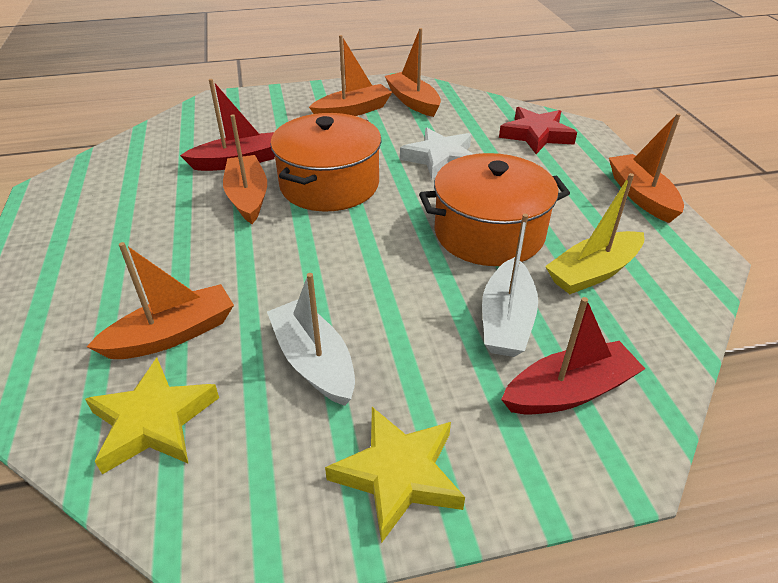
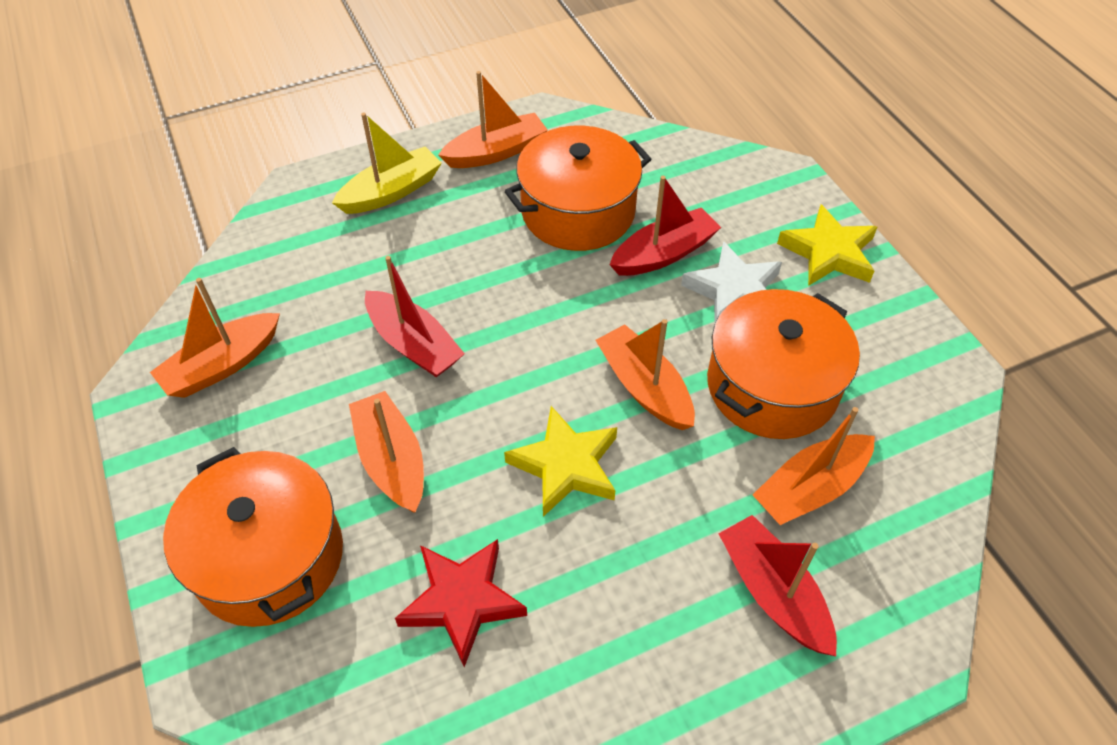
orange pot: [270,113,382,212] [419,153,570,266] = 2 -> [163,447,343,627] [505,126,651,251] [707,289,860,439] = 3
red boat: [180,79,275,171] [501,297,645,414] = 2 -> [365,256,465,377] [610,176,721,276] [719,515,837,656] = 3
white boat: [267,273,355,406] [482,214,538,357] = 2 -> none = 0

